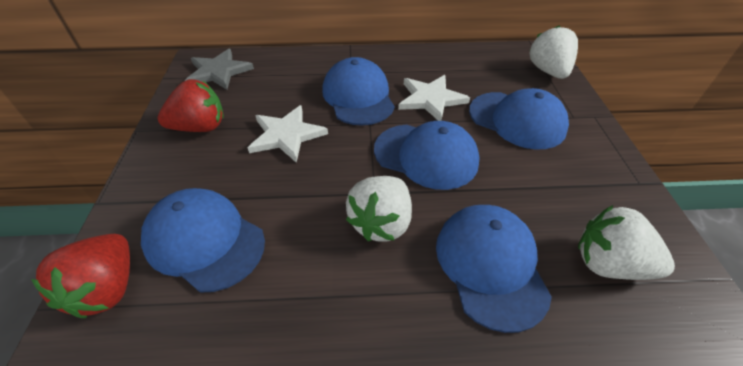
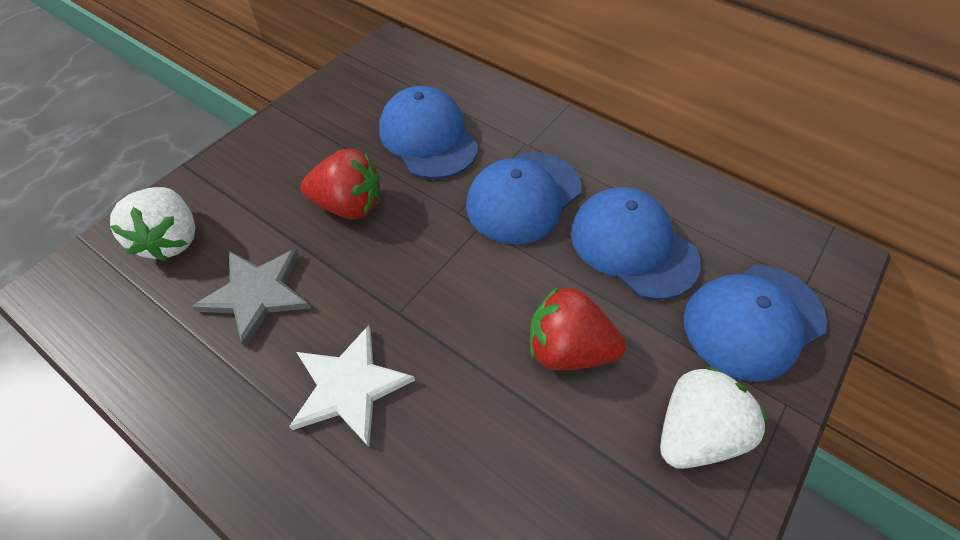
blue cap: [141,188,265,293] [322,57,395,126] [374,121,480,190] [436,205,552,333] [469,88,569,150] = 5 -> [379,86,478,179] [466,152,581,244] [570,187,701,300] [684,265,827,382] = 4
white star: [248,105,328,163] [398,75,470,121] = 2 -> [289,325,415,447] = 1
white strawberry: [346,176,412,241] [530,25,578,79] [578,205,675,280] = 3 -> [110,187,196,261] [660,366,768,469] = 2

